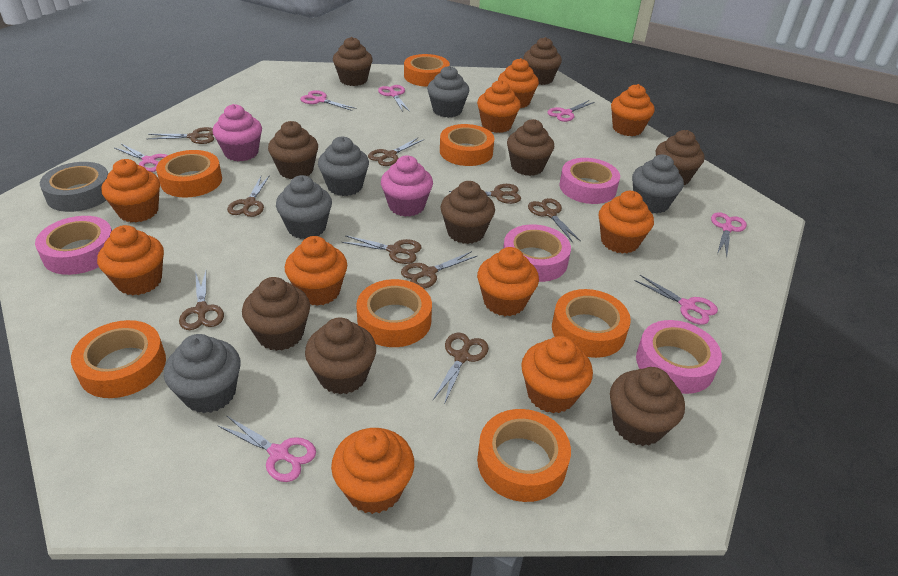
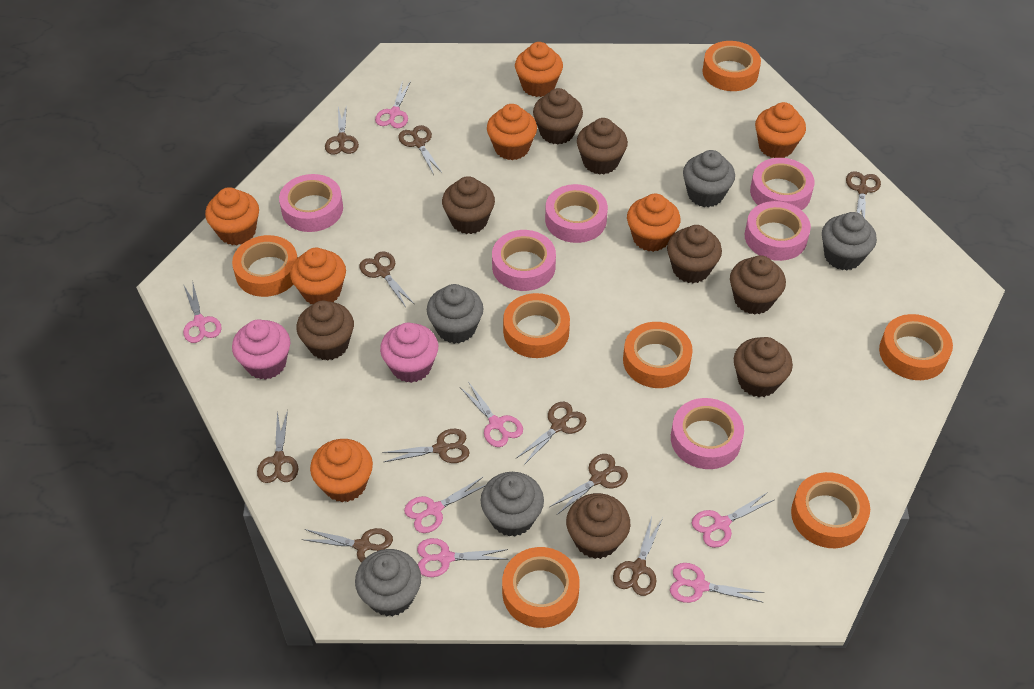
brown cupcake: [242,277,310,351] [268,121,318,179] [305,317,376,394] [333,37,373,86] [441,181,495,244] [507,119,554,176] [523,37,562,85] [610,367,685,446] [656,130,705,185] = 9 -> [296,301,354,361] [442,176,495,234] [533,88,583,144] [566,493,630,559] [577,118,628,175] [667,225,722,283] [730,255,786,315] [734,337,793,397] = 8
brown scissors: [148,127,214,144] [179,271,224,330] [227,175,270,217] [342,235,422,264] [368,138,424,166] [401,251,477,289] [432,333,489,405] [449,184,521,204] [528,198,581,243] = 9 -> [257,410,298,483] [301,528,393,563] [325,105,359,155] [359,251,414,307] [382,429,470,463] [398,125,442,175] [516,402,586,465] [550,454,628,515] [613,517,663,596] [846,171,881,218] = 10
grey tape: [40,162,108,212] = 1 -> none = 0
orange cupcake: [97,225,164,295] [101,159,160,222] [285,236,347,306] [331,428,414,514] [477,80,521,133] [477,247,539,316] [498,58,539,108] [521,336,593,413] [599,191,654,254] [611,84,655,136] = 10 -> [205,187,259,245] [290,247,346,304] [310,439,373,502] [487,104,537,160] [515,42,563,97] [627,194,681,252] [755,102,806,158] = 7
pink tape: [35,216,112,275] [503,224,571,282] [560,158,620,204] [636,320,722,394] = 4 -> [279,174,343,232] [492,230,556,291] [545,184,608,243] [671,398,744,469] [745,201,811,261] [750,158,814,210] = 6

